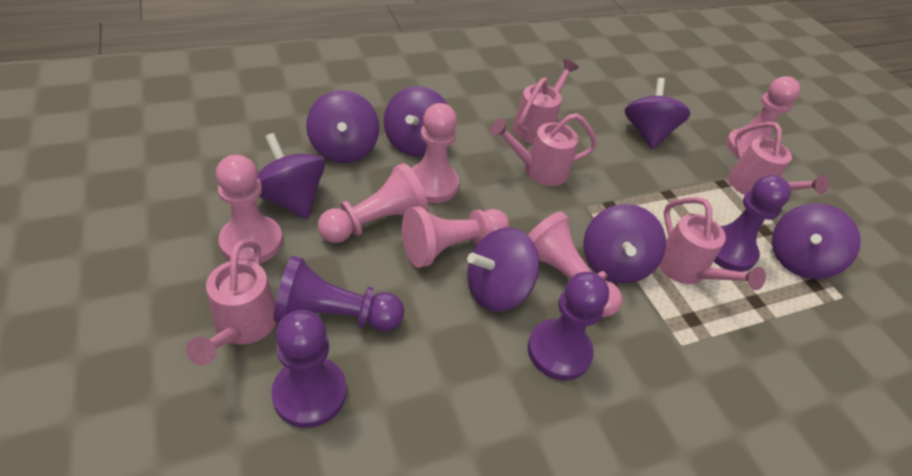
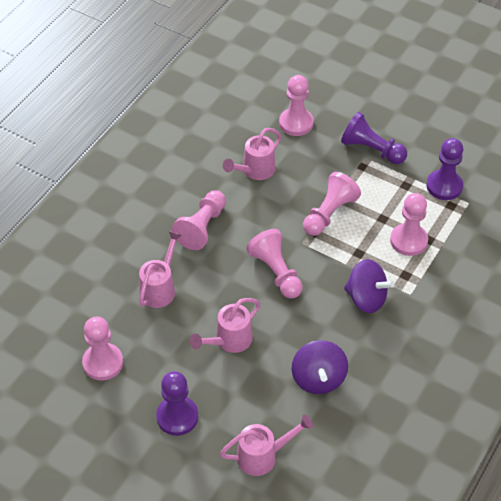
pink watering can: [186,240,277,365] [490,113,597,186] [513,59,579,144] [658,197,766,290] [728,122,829,195] = 5 -> [139,231,182,308] [190,298,261,353] [220,415,313,476] [223,128,281,180] = 4
purple pawn: [271,310,346,428] [274,256,404,331] [527,272,609,381] [714,175,791,272] = 4 -> [156,371,198,436] [341,112,407,164] [426,138,463,200] = 3
purple spinning top: [258,133,325,219] [306,90,379,163] [384,86,448,157] [467,227,539,312] [583,204,666,283] [625,78,690,149] [772,203,861,279] = 7 -> [292,340,348,394] [344,259,394,313] = 2

